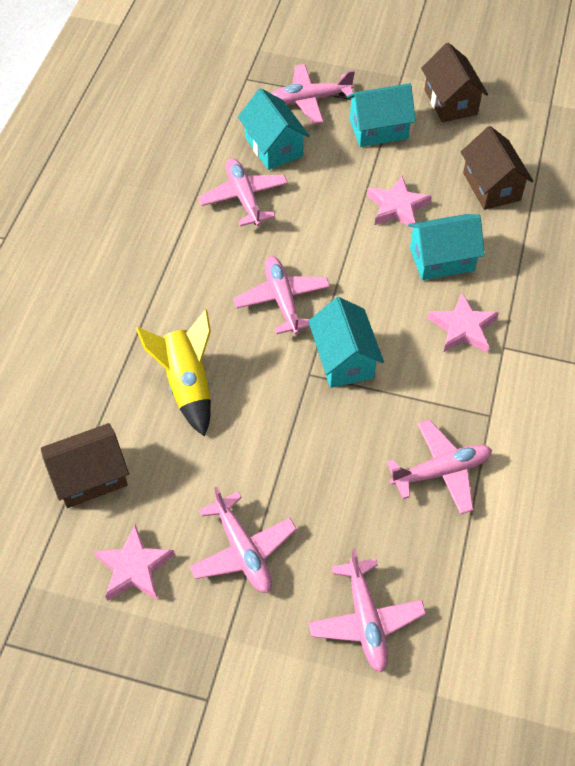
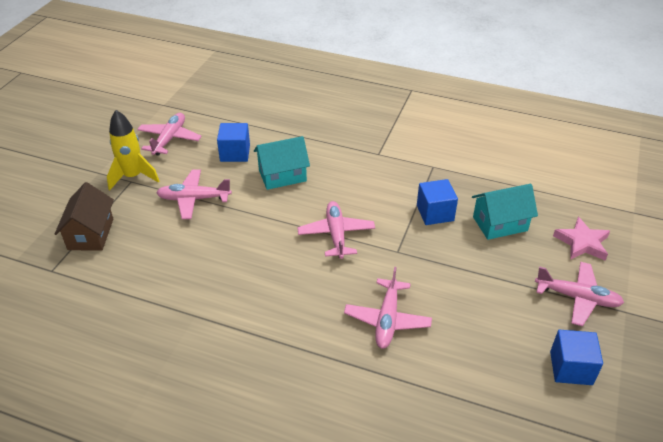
blue cube: none = 0 -> [217,123,250,162] [417,179,458,225] [550,330,603,385] = 3
brown house: [41,423,129,508] [421,43,488,122] [461,126,533,210] = 3 -> [55,182,114,251] = 1
pink plane: [189,486,297,593] [198,158,288,226] [234,256,330,335] [271,64,355,124] [308,549,426,673] [386,419,492,515] = 6 -> [137,113,202,156] [156,169,232,219] [297,201,375,259] [344,267,432,349] [535,262,624,326] = 5
pink star: [93,524,175,601] [367,176,432,229] [428,293,499,353] = 3 -> [553,217,610,261] = 1
turquoise house: [238,88,310,170] [308,297,384,388] [347,83,416,147] [408,214,485,280] = 4 -> [254,136,310,190] [472,184,538,240] = 2

